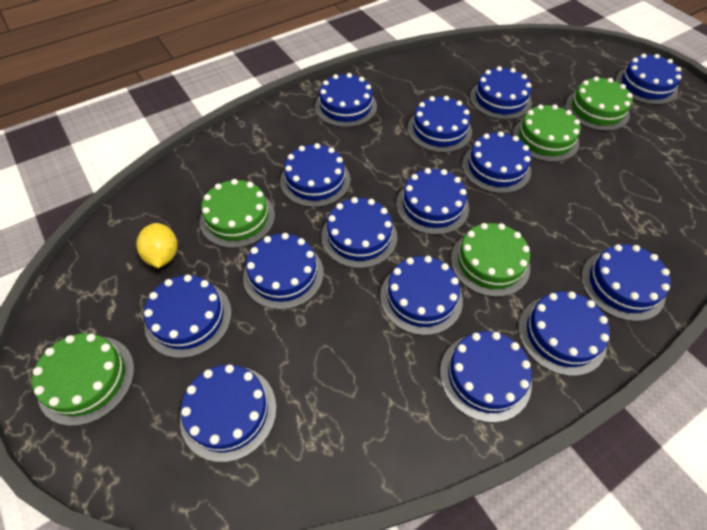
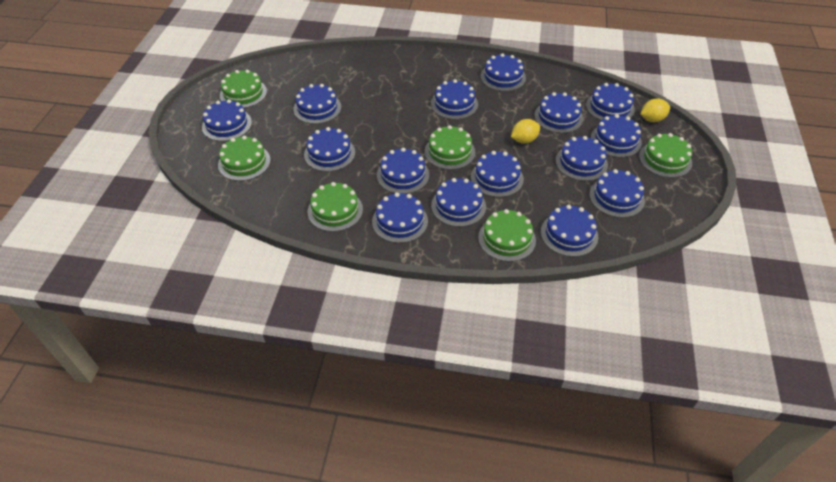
green cake: [32,333,134,426] [200,179,275,248] [451,223,530,297] [513,104,581,162] [565,76,632,131] = 5 -> [218,136,271,181] [220,70,267,108] [308,182,363,232] [425,125,475,170] [478,209,536,262] [639,133,692,178] = 6
yellow lemon: [136,223,177,268] = 1 -> [511,119,540,144] [641,98,670,122] = 2

